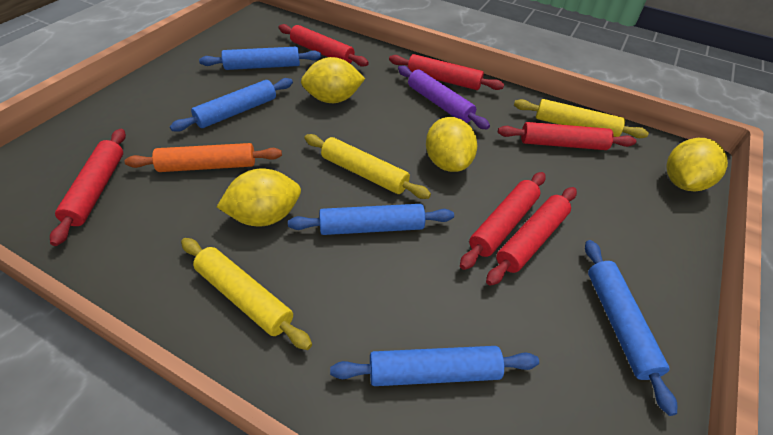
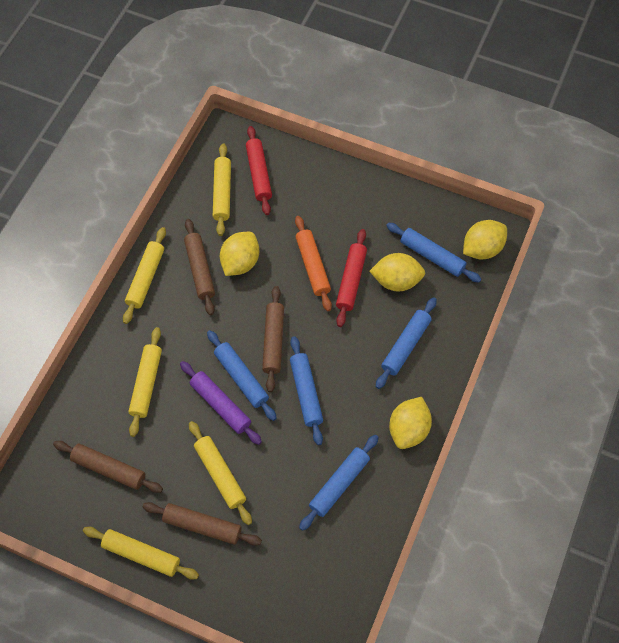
brown rolling pin: none = 0 -> [53,441,163,493] [143,502,262,546] [184,219,215,315] [262,286,284,392] = 4
red rolling pin: [50,129,126,246] [279,24,369,67] [389,54,504,90] [460,172,546,270] [486,187,577,286] [498,122,636,150] = 6 -> [246,126,272,215] [336,229,367,327] = 2
yellow rolling pin: [181,238,312,350] [304,134,431,199] [514,99,649,138] = 3 -> [83,527,199,580] [123,227,166,324] [128,327,162,437] [189,421,252,525] [213,143,231,236] = 5

